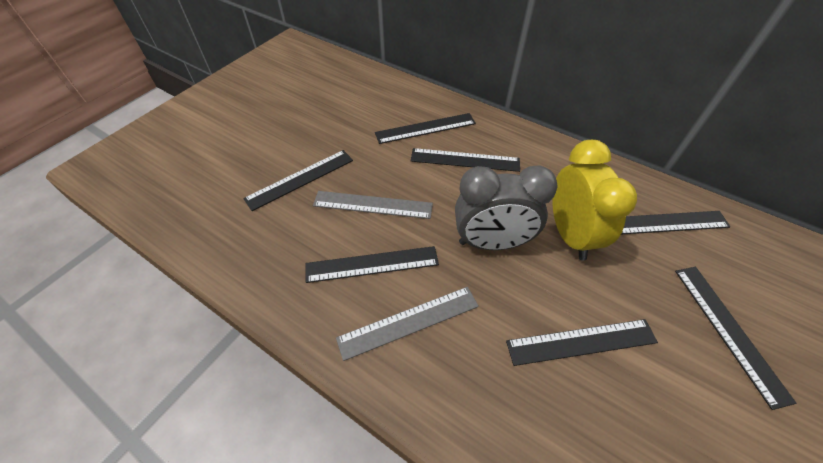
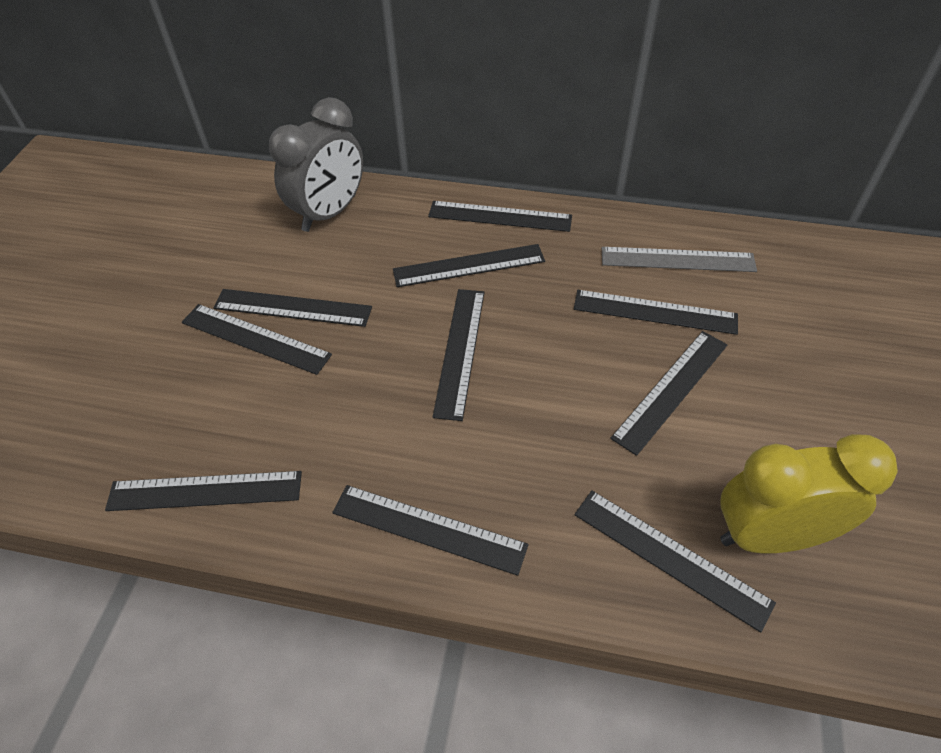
black ruler: [243,150,353,211] [306,246,439,283] [375,113,476,144] [411,148,520,172] [506,319,658,366] [621,211,730,235] [675,267,797,410] = 7 -> [105,471,302,511] [182,304,332,375] [213,289,372,327] [332,485,529,576] [393,244,545,287] [428,201,572,232] [433,289,484,421] [574,290,738,335] [574,491,776,633] [610,331,728,456] = 10
grey ruler: [313,191,433,219] [336,287,479,361] = 2 -> [602,247,757,272] = 1

